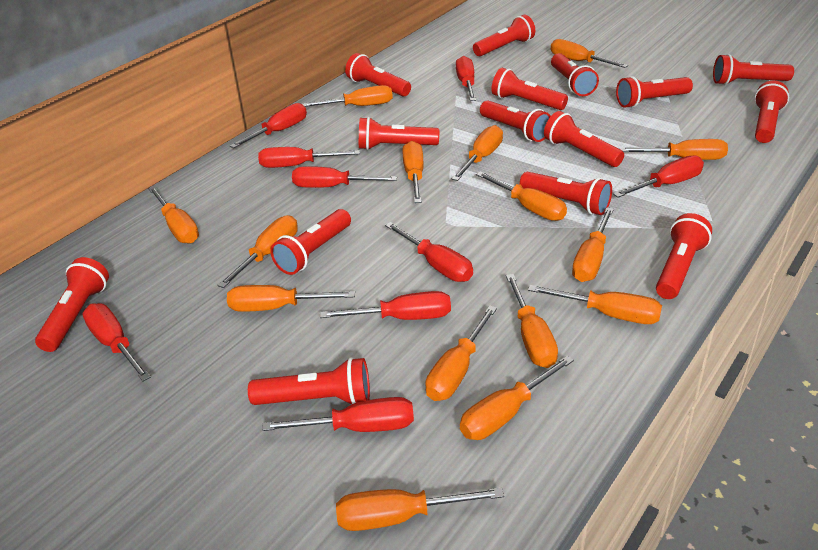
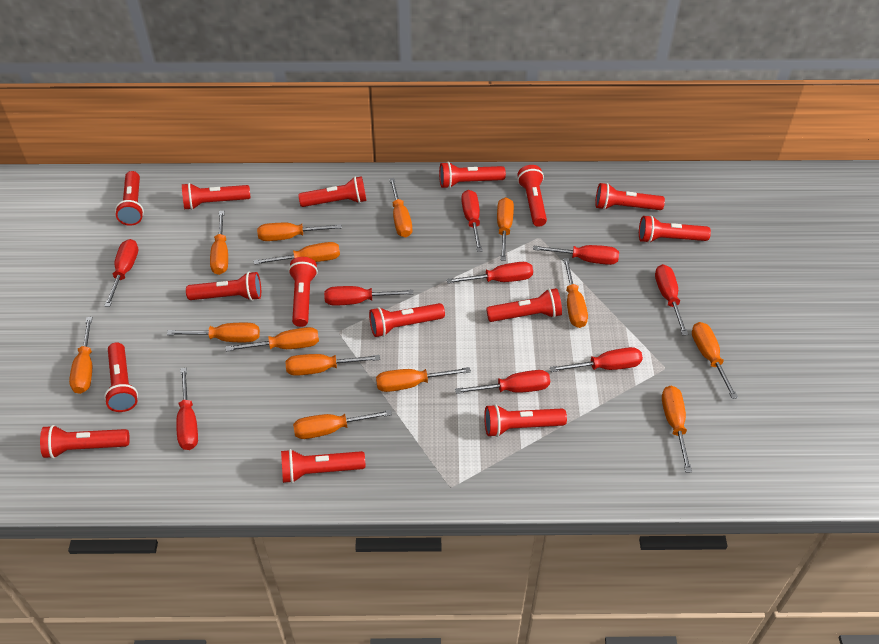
orange screwdriver: [149,186,199,244] [217,215,298,288] [227,285,355,312] [303,85,393,107] [336,488,504,531] [403,141,424,203] [425,305,497,401] [452,125,503,181] [460,356,574,440] [476,171,567,221] [506,274,558,368] [528,285,662,324] [551,39,628,68] [572,207,614,282] [619,139,728,160] = 15 -> [69,317,92,394] [167,323,260,342] [210,211,228,275] [226,327,319,352] [254,242,340,265] [257,223,342,241] [286,354,380,376] [293,410,392,439] [376,367,471,392] [389,178,412,237] [497,197,514,261] [563,258,588,328] [662,386,692,473] [692,322,738,399] = 14

